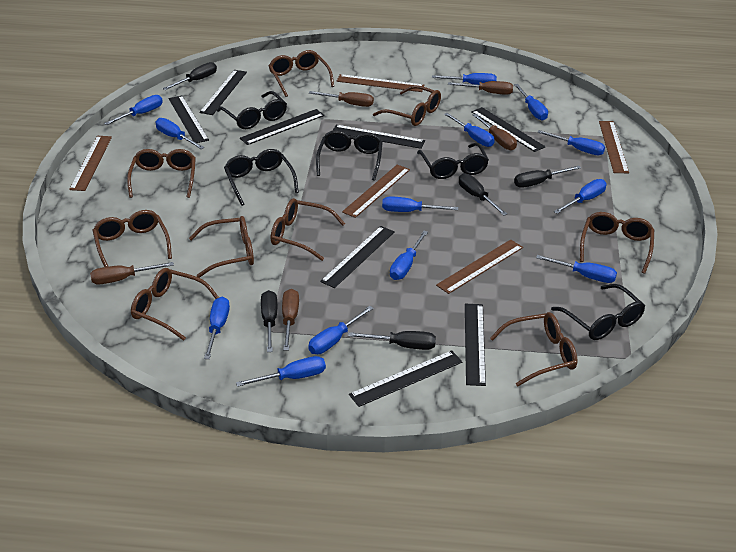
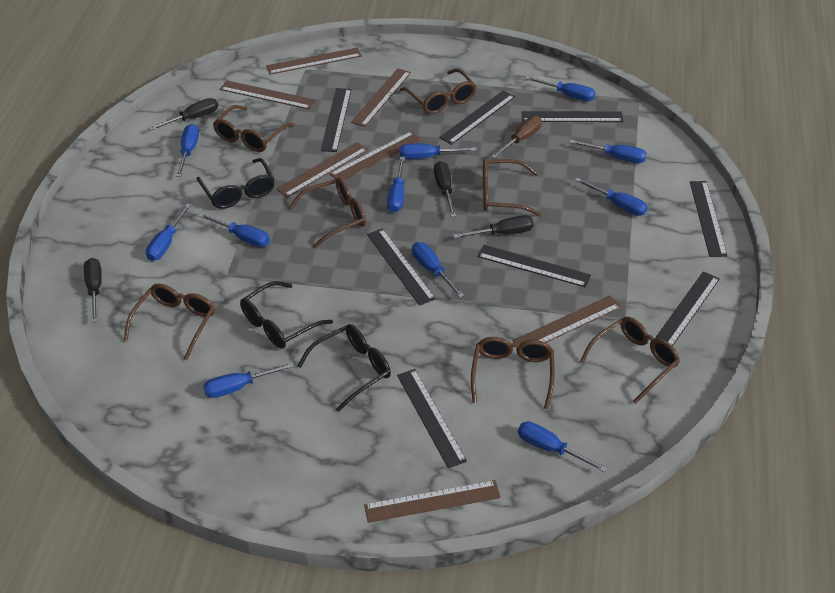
black glasses: [217,91,287,129] [224,149,299,206] [316,130,383,181] [417,143,489,179] [551,284,645,340] = 5 -> [197,158,275,209] [240,281,333,349] [297,324,391,412] = 3
black screwdriver: [163,62,217,90] [261,290,277,352] [348,331,436,350] [459,173,507,216] [514,165,581,188] = 5 -> [84,258,102,323] [149,98,218,131] [434,161,456,217] [453,215,534,239] = 4
blue screwdriver: [104,95,163,125] [155,118,204,149] [204,297,230,359] [236,356,326,387] [308,306,374,354] [382,197,458,212] [390,231,428,280] [432,73,497,85] [444,113,495,147] [514,84,548,120] [536,255,617,283] [537,130,605,155] [554,179,607,214] = 13 -> [146,204,191,261] [176,124,199,177] [199,213,270,247] [203,362,294,398] [387,157,405,212] [400,143,477,159] [412,242,464,298] [518,421,607,472] [525,76,595,101] [570,140,646,163] [575,178,648,216] = 11
brown glasses: [93,210,172,267] [127,149,196,198] [131,268,219,341] [189,216,254,278] [269,50,334,97] [271,198,345,261] [373,85,441,126] [490,312,577,387] [580,212,654,274] = 9 -> [124,284,215,360] [213,105,295,152] [288,177,366,248] [400,69,476,114] [471,337,555,409] [483,159,541,216] [580,317,680,404] = 7
brown ruler: [69,136,112,191] [337,74,425,92] [342,164,410,218] [436,239,523,294] [599,121,629,173] = 5 -> [220,80,315,109] [266,47,362,75] [277,142,368,197] [330,131,422,180] [351,68,411,127] [364,480,501,523] [513,296,621,344] = 7
brown screwdriver: [90,262,174,284] [282,289,299,351] [309,91,374,107] [448,81,513,95] [472,114,517,150] = 5 -> [491,116,542,158] = 1

